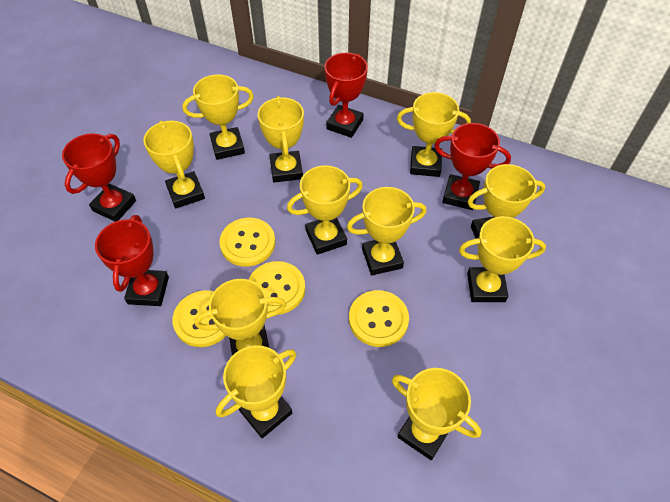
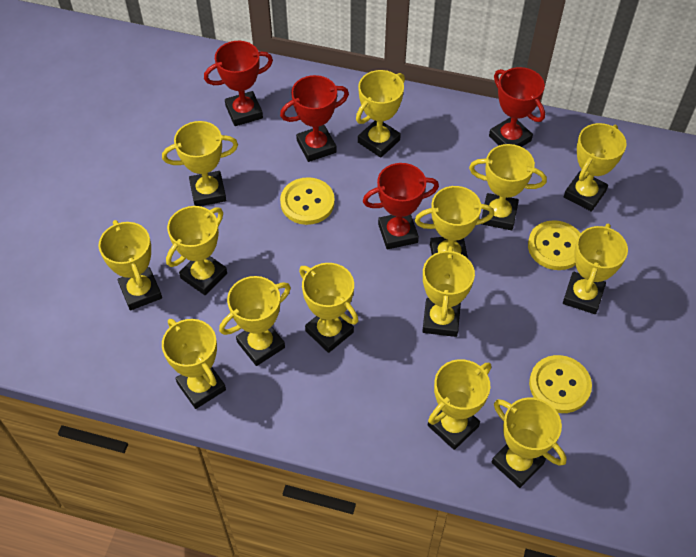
yellow button: [173,290,226,347] [219,218,275,267] [248,261,305,315] [349,290,409,347] = 4 -> [280,177,335,225] [528,220,581,270] [529,355,592,413] = 3
yellow trophy: [143,120,205,209] [182,74,254,160] [195,279,286,356] [216,345,296,438] [258,96,304,183] [287,165,363,255] [347,187,427,275] [392,368,481,460] [397,92,471,177] [459,216,546,302] [468,164,545,239] = 11 -> [99,220,162,311] [162,121,238,206] [162,319,226,409] [166,206,227,295] [219,276,291,366] [299,263,359,353] [356,70,405,158] [415,186,494,258] [422,246,475,337] [428,359,491,450] [469,144,547,230] [492,397,567,488] [563,224,628,314] [564,123,627,212] = 14

